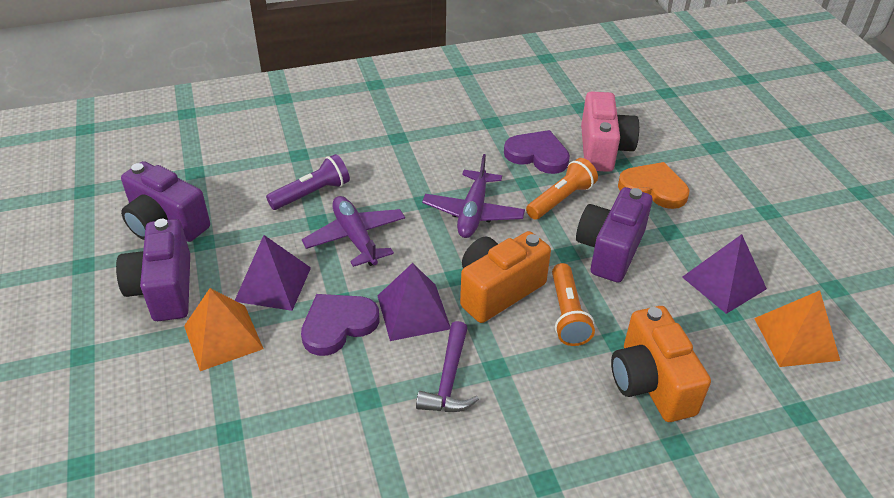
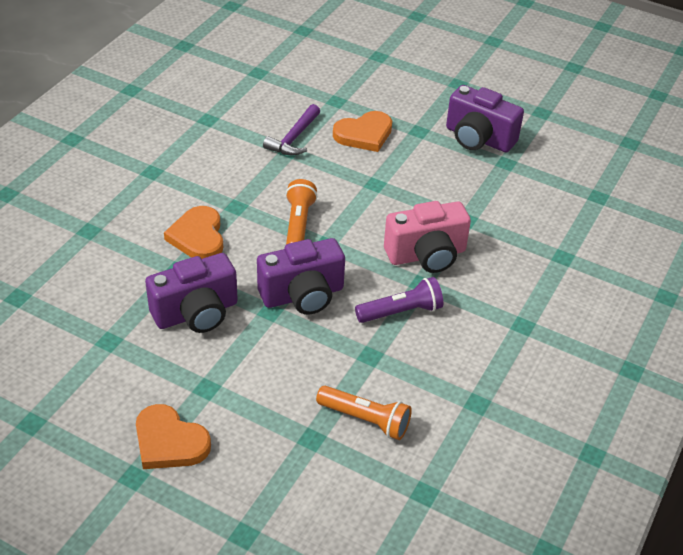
orange camera: [460,231,551,323] [611,306,711,422] = 2 -> none = 0
orange heart: [618,162,689,209] = 1 -> [136,404,211,469] [164,206,223,259] [333,111,392,152] = 3
orange pyramid: [184,288,263,371] [754,290,840,367] = 2 -> none = 0
purple heart: [301,294,379,356] [504,130,570,174] = 2 -> none = 0
purple plane: [302,196,405,267] [422,154,525,238] = 2 -> none = 0
purple pyramid: [235,235,311,311] [378,263,450,341] [682,234,767,314] = 3 -> none = 0

